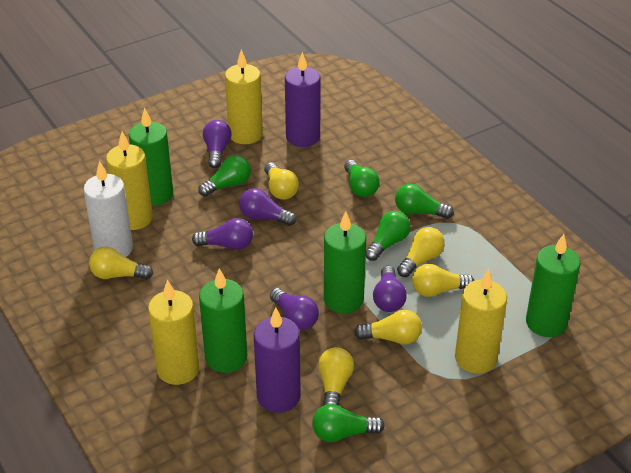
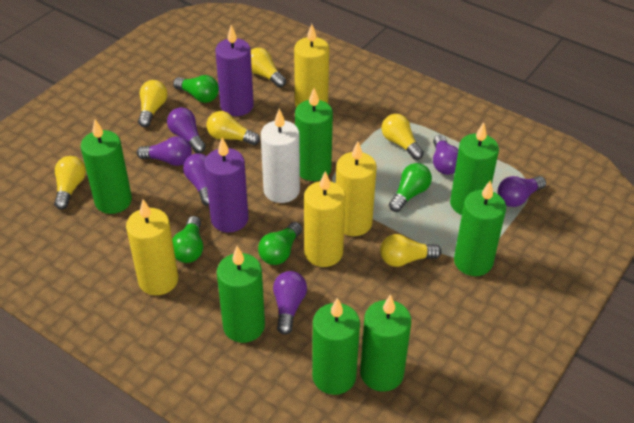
green candle: [129,107,173,206] [199,268,247,373] [324,211,366,313] [526,234,580,337] = 4 -> [81,119,132,214] [217,246,265,343] [295,88,333,181] [312,298,360,395] [360,294,411,392] [450,122,499,215] [454,180,506,276] = 7
green light bulb: [198,155,251,197] [312,404,385,442] [344,160,380,197] [366,211,410,261] [395,184,454,219] = 5 -> [172,216,203,263] [173,75,219,103] [258,222,302,265] [389,163,432,212] = 4
purple light bulb: [192,218,253,250] [203,120,231,168] [239,188,296,226] [270,288,319,330] [373,265,407,312] = 5 -> [137,136,192,166] [167,107,206,153] [183,153,209,206] [273,271,307,335] [433,135,459,175] [498,176,546,207] = 6

